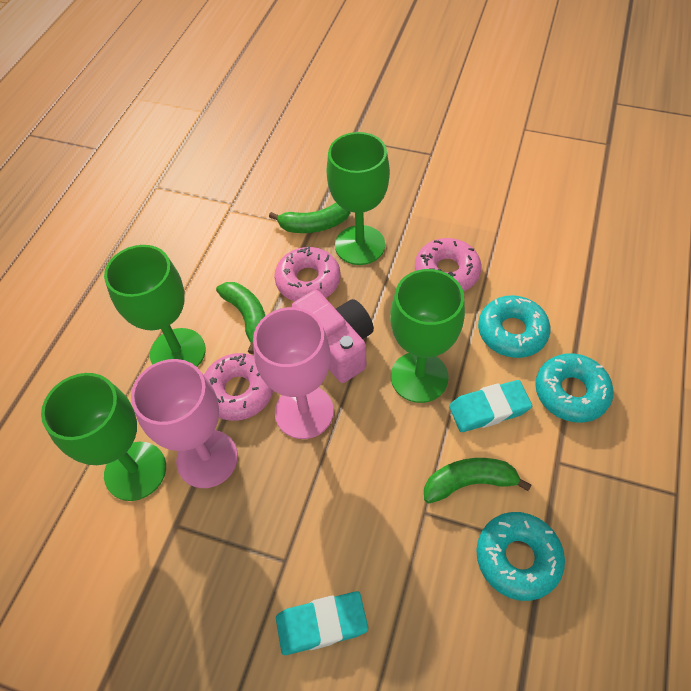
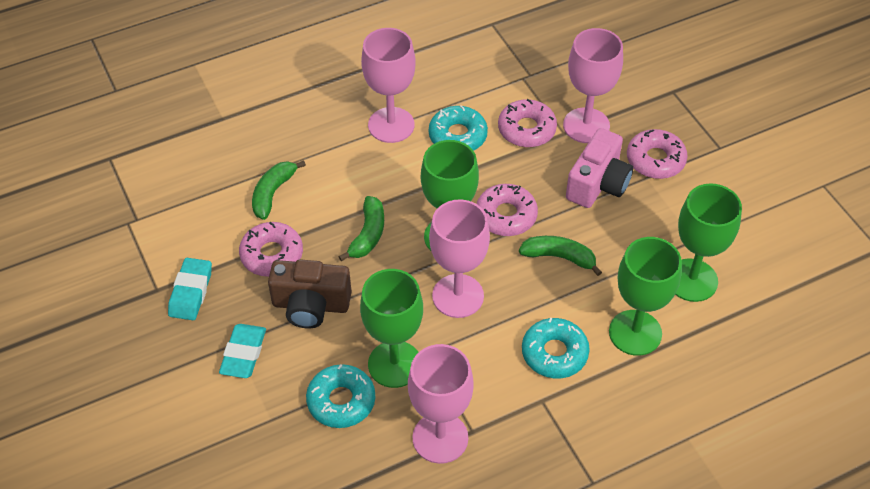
brown camera: none = 0 -> [268,259,352,329] = 1
pink donut: [204,353,273,421] [274,246,340,302] [415,238,482,292] = 3 -> [239,222,303,277] [476,184,538,236] [498,99,557,147] [627,129,688,179] = 4
pink goblet: [131,359,238,488] [253,307,334,439] = 2 -> [361,28,416,143] [408,344,474,464] [429,199,490,318] [563,28,623,143] = 4

